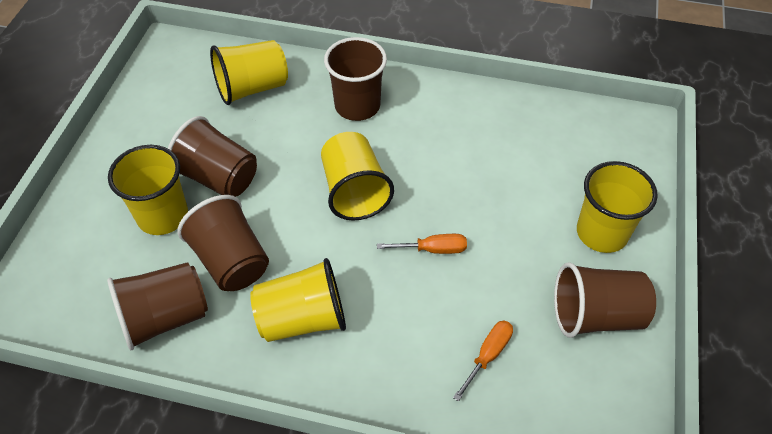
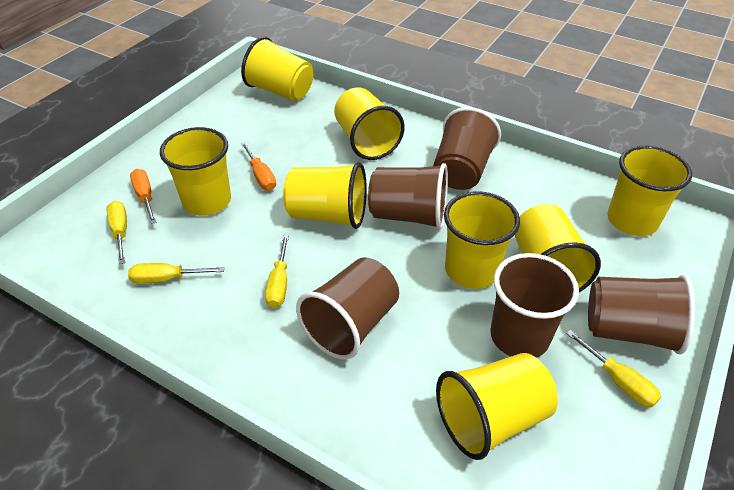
yellow cup: [108,145,188,235] [210,40,288,105] [250,258,346,342] [321,132,394,221] [577,161,658,253] = 5 -> [160,127,231,216] [241,37,313,101] [283,162,367,229] [334,87,404,160] [436,353,558,460] [444,191,520,289] [515,204,601,292] [607,146,692,236] = 8
yellow screwdriver: none = 0 -> [107,201,127,264] [128,263,224,284] [265,235,289,308] [566,330,661,407] = 4

